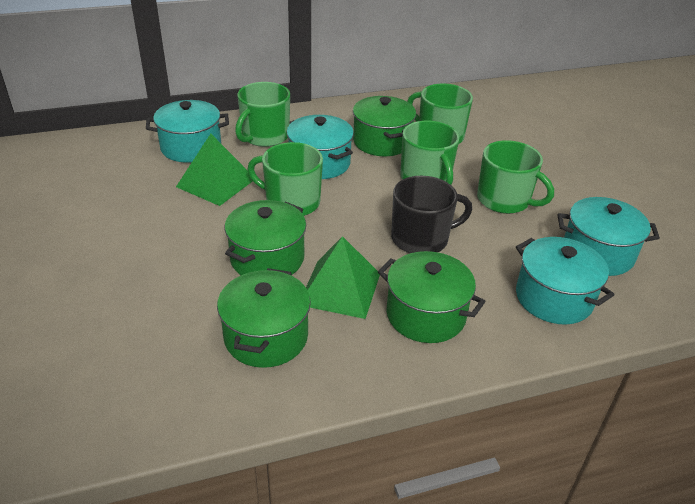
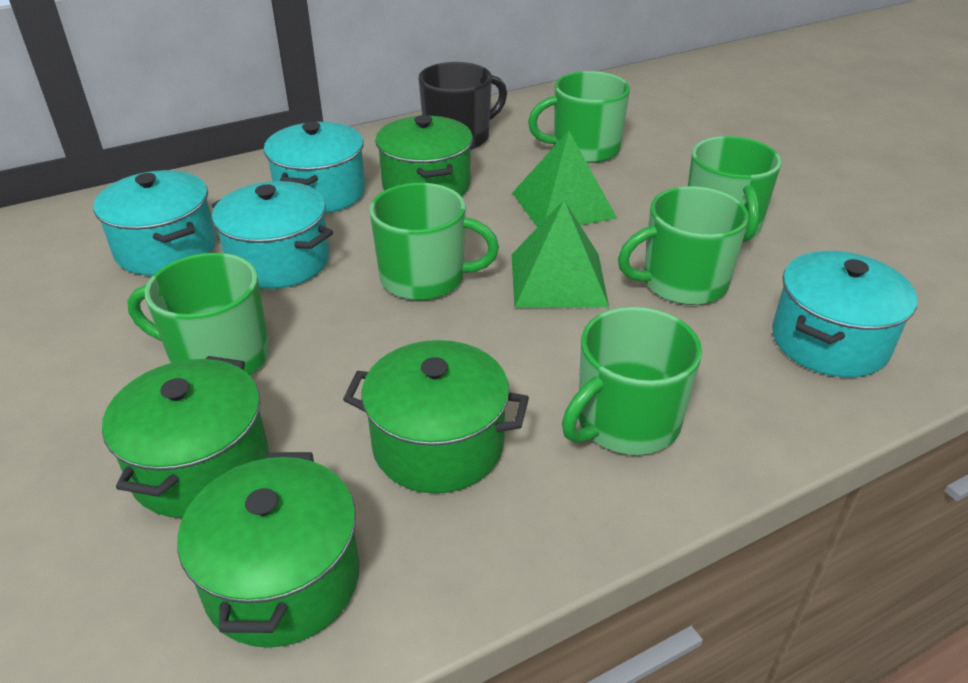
green mug: [235,82,290,147] [248,142,323,216] [400,121,459,185] [407,83,473,144] [477,140,554,214] = 5 -> [127,253,269,376] [369,183,499,300] [528,71,630,163] [562,307,702,455] [618,186,749,305] [688,136,781,242] = 6

